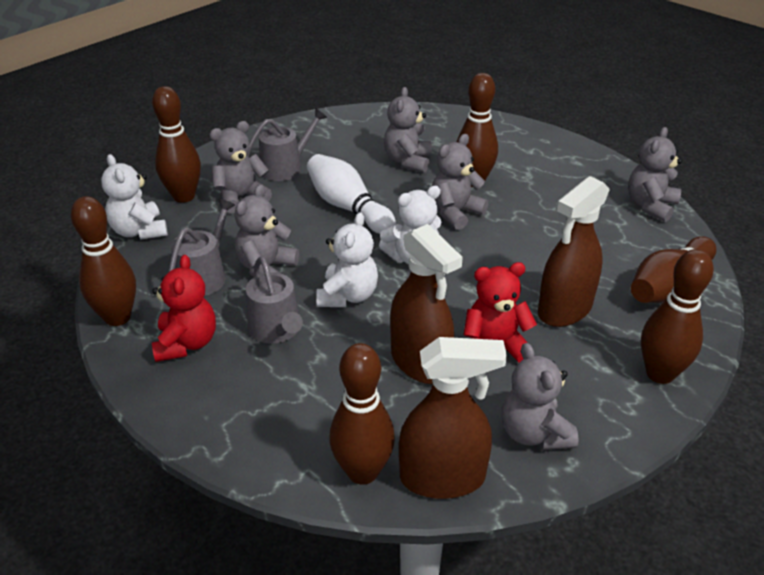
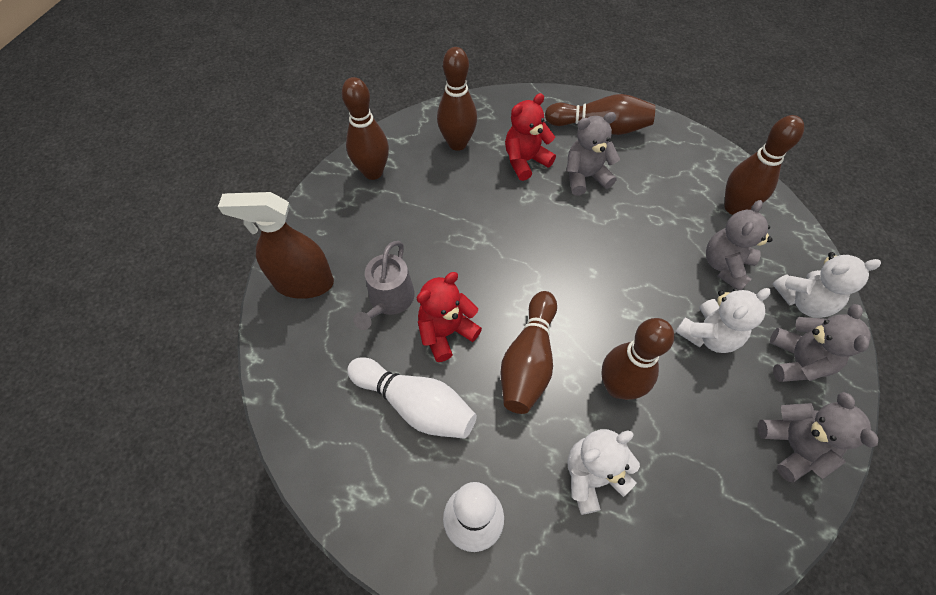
brown spray bottle: [390,224,463,384] [399,337,507,499] [538,176,610,327] = 3 -> [218,192,334,299] = 1
grey teddy bear: [210,121,272,214] [234,184,299,277] [384,87,432,173] [432,134,489,230] [502,343,579,450] [628,127,682,222] = 6 -> [566,112,620,195] [706,200,773,290] [757,392,878,482] [770,304,870,382] = 4
grey watering can: [169,199,235,296] [246,257,303,344] [247,108,327,181] = 3 -> [353,241,415,330] = 1
white bowling pin: [307,154,396,234] = 1 -> [347,357,477,439] [443,482,504,552] = 2

